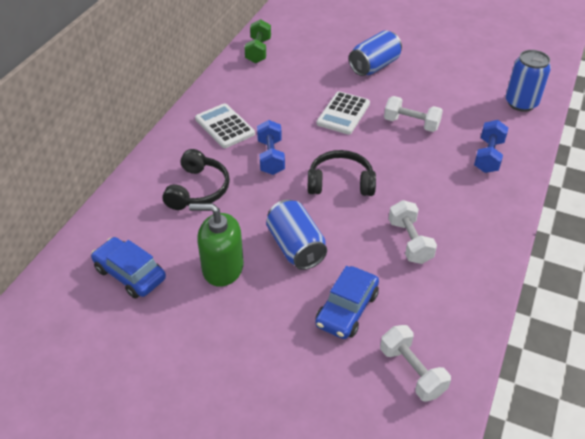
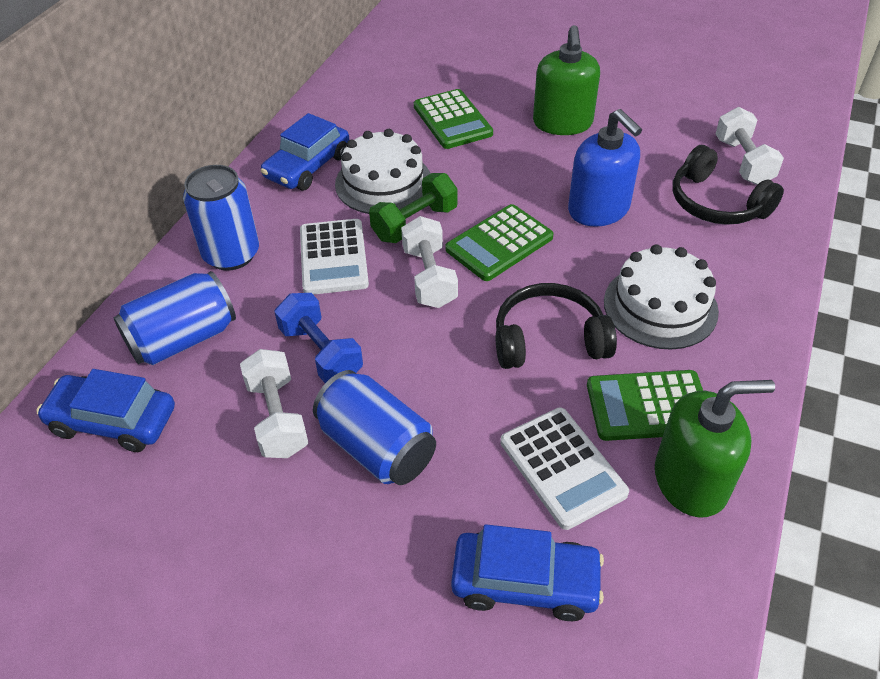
blue car: [91,237,166,299] [315,266,379,339] = 2 -> [37,369,175,452] [261,113,349,190] [451,524,604,621] = 3
blue dumbbell: [257,120,285,175] [474,120,508,173] = 2 -> [274,293,363,383] = 1
blue soap dispenser: none = 0 -> [568,109,642,227] = 1
green calculator: none = 0 -> [414,89,493,149] [446,204,554,281] [587,370,703,441] = 3
green soap dispenser: [189,203,244,287] = 1 -> [533,25,600,135] [655,380,775,518] = 2
white cake: none = 0 -> [335,129,431,214] [604,244,719,350] = 2

